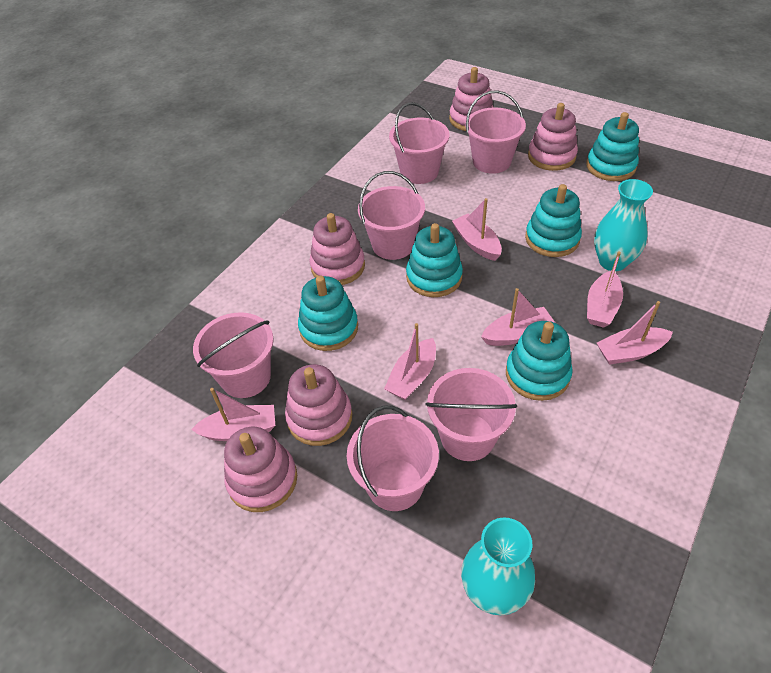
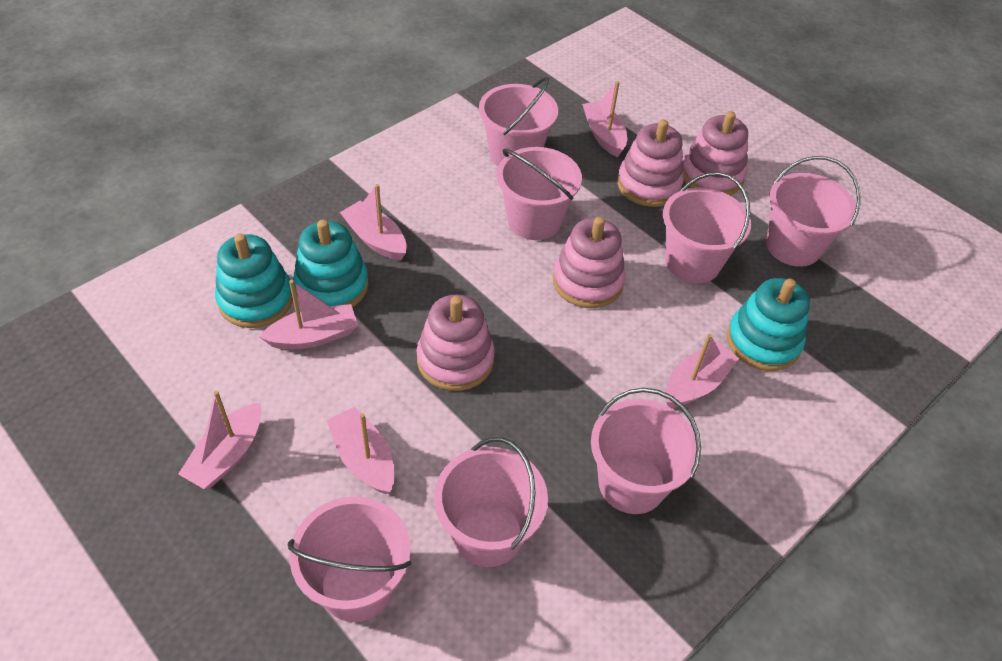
pink bucket: [193,312,274,398] [347,406,439,511] [358,171,425,260] [389,102,449,184] [425,368,517,461] [465,90,526,174] = 6 -> [288,496,411,622] [434,437,548,567] [479,77,558,166] [497,147,582,240] [591,388,701,514] [663,172,751,283] [766,156,861,267] = 7
pink stacking toy: [224,427,297,512] [285,364,352,446] [309,213,365,285] [449,67,494,131] [528,103,578,171] = 5 -> [416,295,495,391] [553,217,626,308] [617,120,684,207] [683,111,748,196] = 4
turquoise stacking toy: [298,275,358,351] [406,223,463,297] [506,321,573,401] [525,184,582,257] [587,112,639,181] = 5 -> [215,233,293,328] [293,220,369,307] [727,278,810,371] = 3
turquoise vase: [461,517,535,615] [594,179,653,271] = 2 -> none = 0

